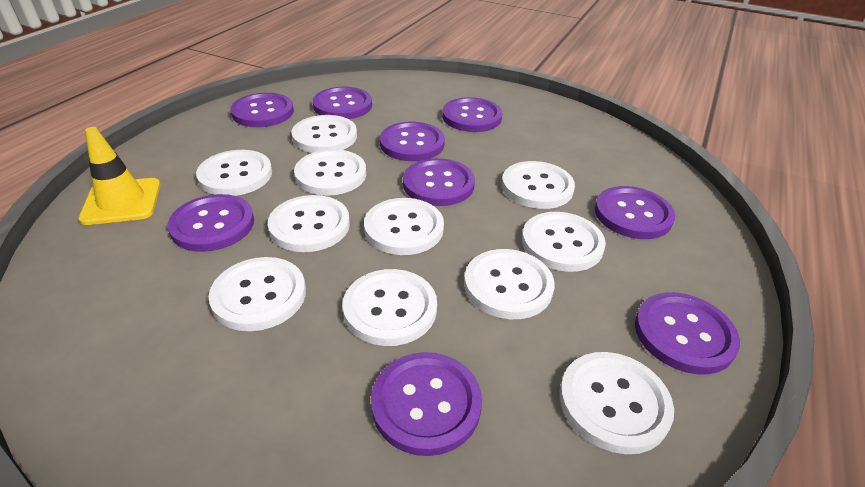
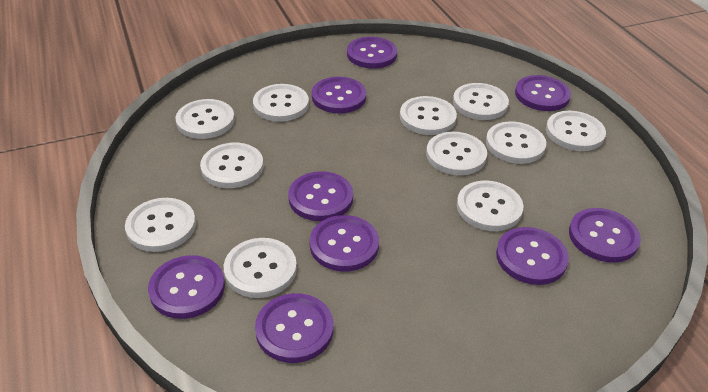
yellow traffic cone: [79,127,161,225] = 1 -> none = 0

